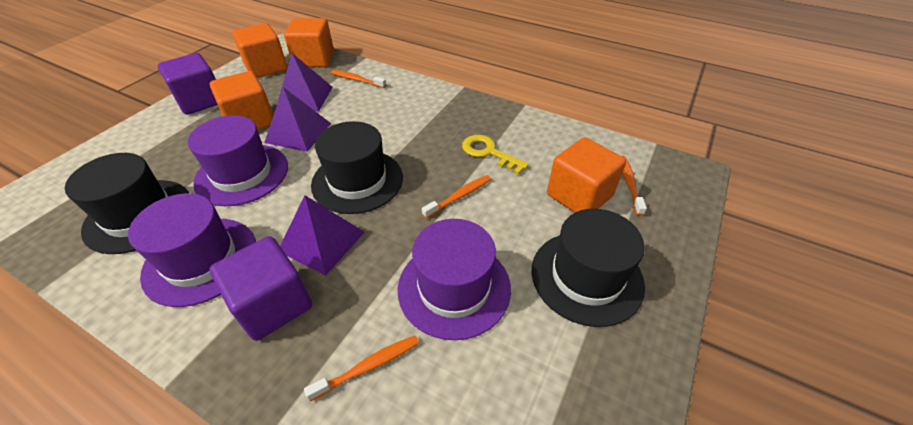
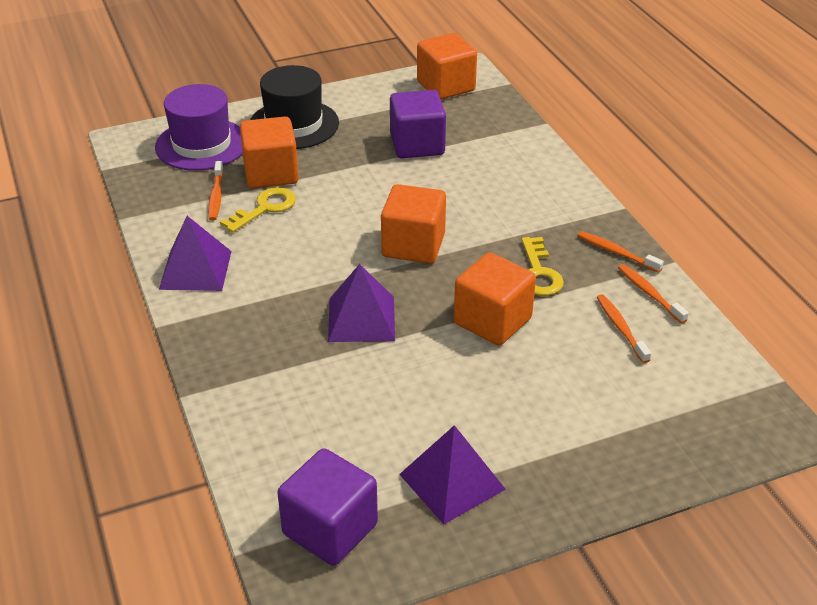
black hat: [65,153,189,254] [311,121,403,214] [531,209,645,327] = 3 -> [250,65,339,149] = 1
purple hat: [128,193,256,307] [188,115,288,206] [398,219,511,340] = 3 -> [155,84,243,171] = 1
yellow key: [462,135,529,175] = 1 -> [220,187,296,233] [522,237,564,296] = 2

